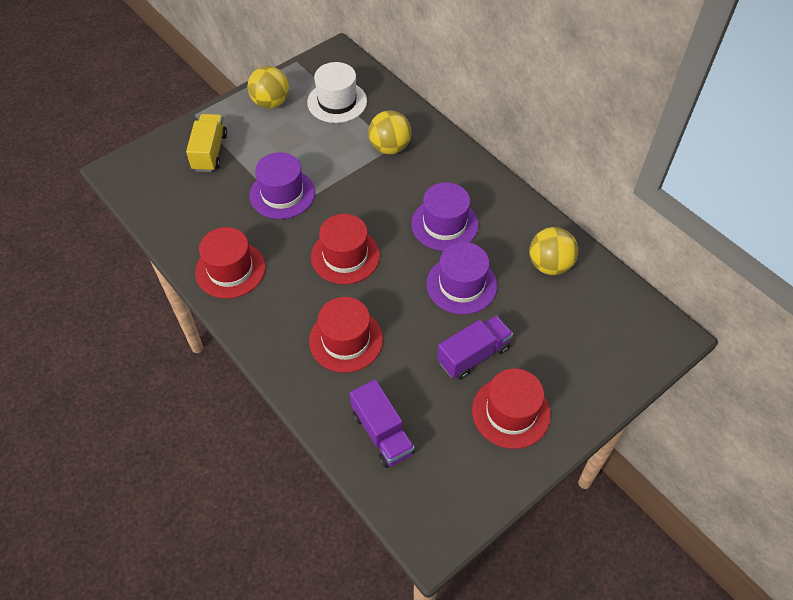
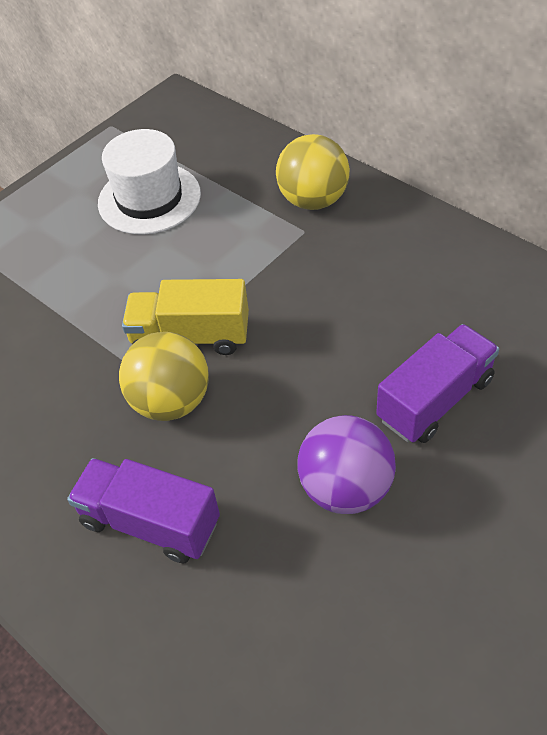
purple ball: none = 0 -> [297,415,396,514] = 1
purple hat: [250,152,315,219] [411,182,479,251] [427,242,497,315] = 3 -> none = 0
red hat: [195,227,266,299] [309,297,383,373] [311,214,380,284] [472,369,551,449] = 4 -> none = 0
yellow ball: [248,66,289,109] [368,110,411,154] [529,227,578,275] = 3 -> [119,332,209,421] [276,134,350,210] = 2

